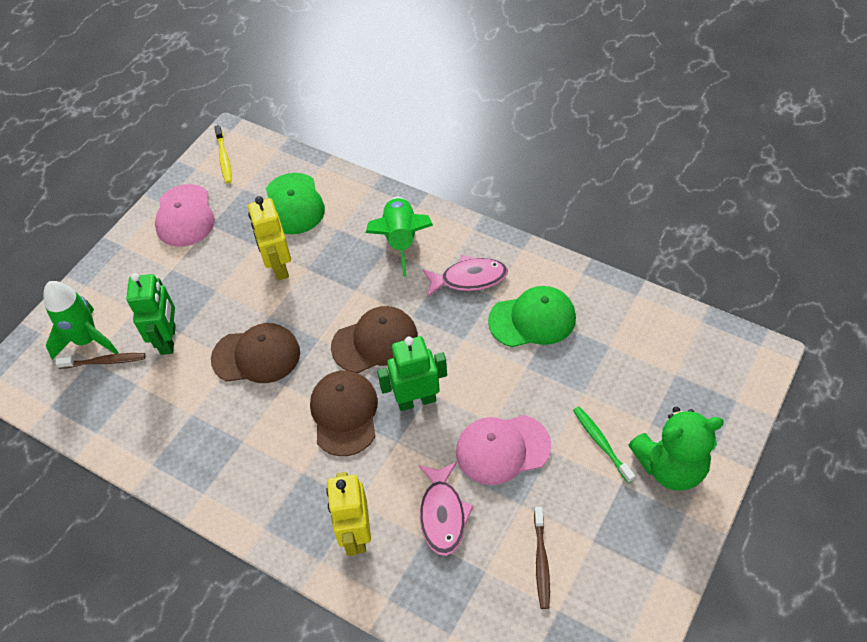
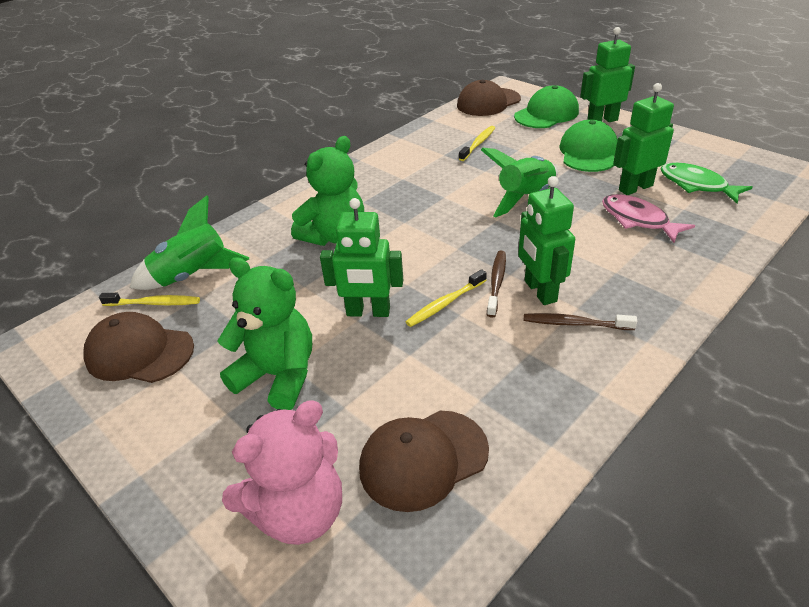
green fish: none = 0 -> [661,163,753,203] = 1
green robot: [126,273,176,355] [377,336,447,411] = 2 -> [320,198,403,317] [518,176,575,305] [580,27,635,122] [613,83,674,195] = 4
green teddy bear: [628,407,724,491] = 1 -> [217,257,312,410] [291,136,364,246] = 2
green toothbrush: [573,407,635,483] = 1 -> none = 0
pink cap: [155,184,215,247] [456,415,551,485] = 2 -> none = 0
pink fish: [419,462,474,556] [422,255,508,297] = 2 -> [602,194,695,243] = 1
pink teddy bear: none = 0 -> [222,400,342,545] = 1
yellow robot: [248,196,291,281] [326,472,371,556] = 2 -> none = 0
yellow toothbrush: [214,125,232,183] = 1 -> [99,293,200,306] [406,269,487,327] [459,126,495,161] = 3

